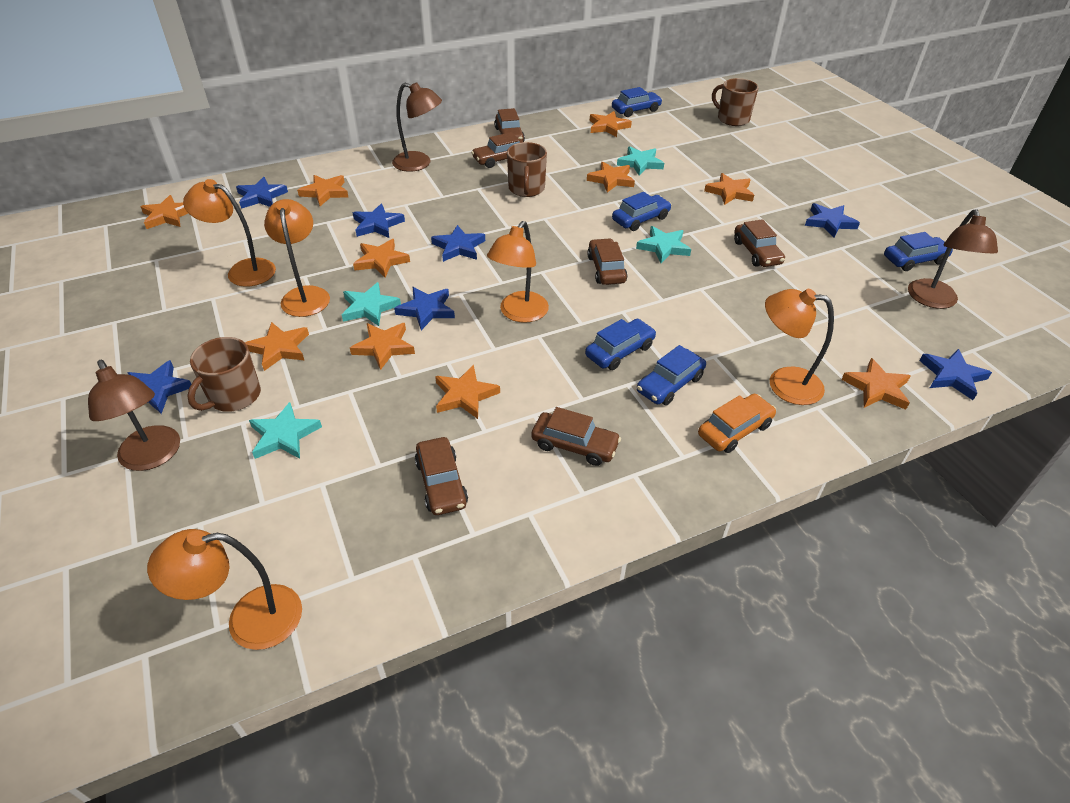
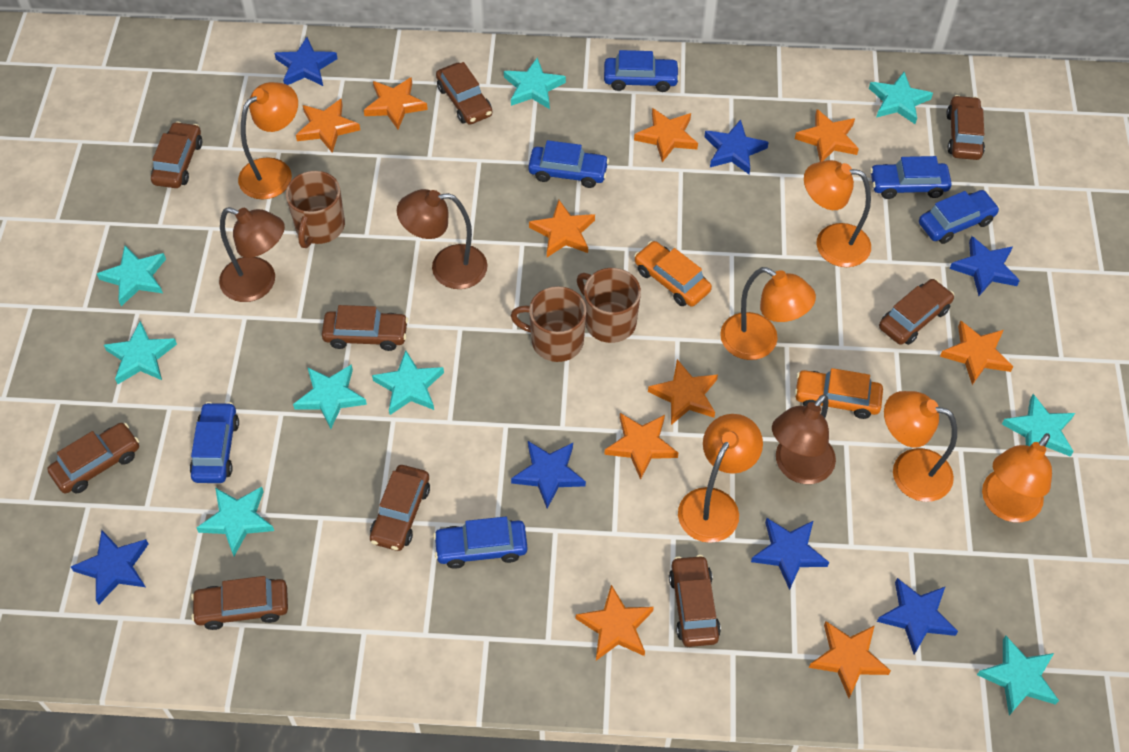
blue car: [585,319,656,370] [612,87,663,117] [612,192,672,231] [637,345,706,405] [884,232,953,271] = 5 -> [190,402,239,483] [433,517,528,569] [528,140,609,188] [604,50,680,92] [870,156,952,199] [919,190,1000,244] = 6
brown car: [415,437,468,515] [471,132,523,168] [494,108,525,142] [531,407,621,466] [587,238,627,285] [734,219,785,267] = 6 -> [47,423,139,493] [151,121,202,188] [191,576,288,630] [322,305,408,351] [370,465,430,551] [436,62,492,124] [669,555,721,647] [879,279,954,345] [946,95,985,160] = 9
orange car: [698,394,776,453] = 1 -> [634,241,712,306] [794,368,883,419] = 2
orange lamp: [147,529,302,650] [183,179,276,287] [264,199,330,317] [487,221,549,323] [765,289,834,405] = 5 -> [238,82,298,199] [678,414,763,543] [720,267,816,360] [804,160,871,267] [884,391,957,502] [982,433,1052,522] = 6
turquoise star: [249,402,322,459] [342,282,401,326] [617,146,664,176] [636,226,691,263] = 4 -> [97,246,166,306] [104,321,177,384] [197,487,274,556] [293,364,367,429] [372,350,444,415] [504,58,566,109] [869,72,933,124] [977,636,1059,715] [1002,394,1075,457] = 9

